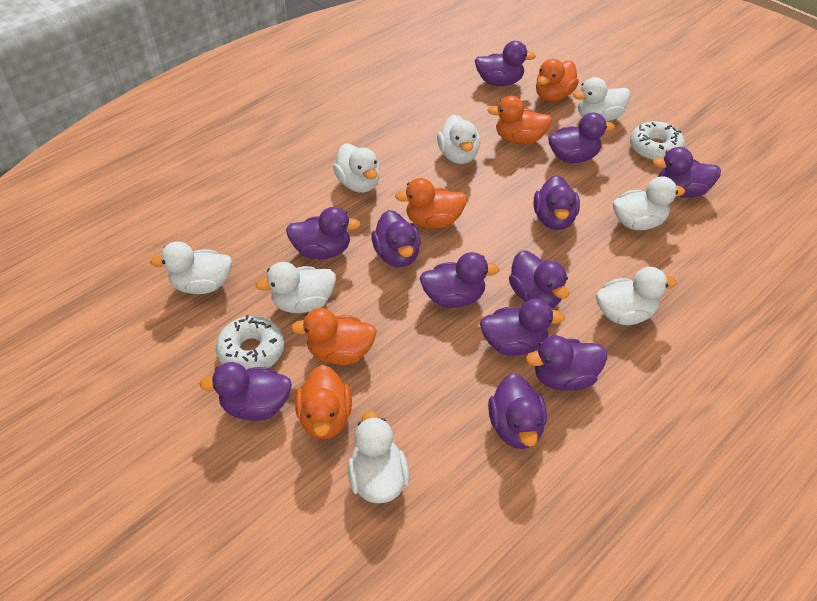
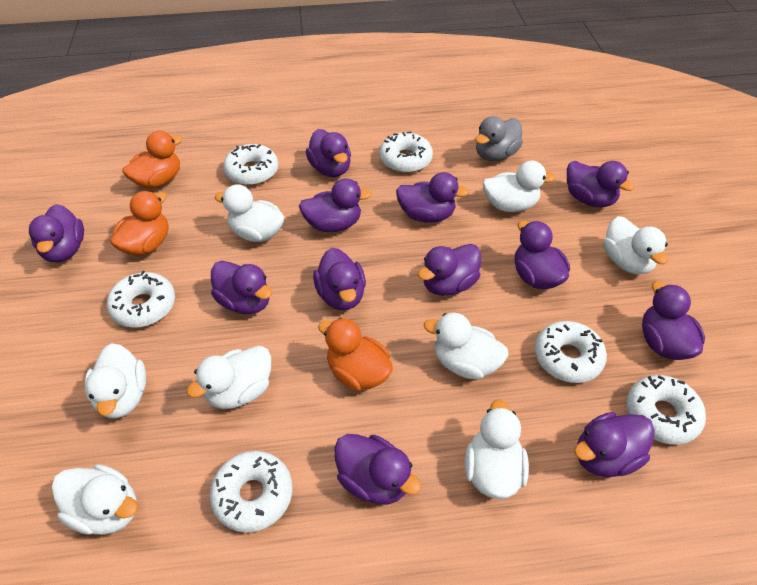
grey duck: none = 0 -> [475,116,523,161] = 1
orange duck: [291,308,377,365] [295,365,352,440] [395,178,467,228] [488,96,552,144] [536,59,579,101] = 5 -> [110,191,168,256] [122,131,183,189] [318,318,393,391] = 3
white donut: [216,315,284,370] [630,121,685,161] = 2 -> [107,271,175,328] [210,451,293,533] [223,144,278,185] [379,132,433,173] [535,321,607,383] [627,375,706,445] = 6

